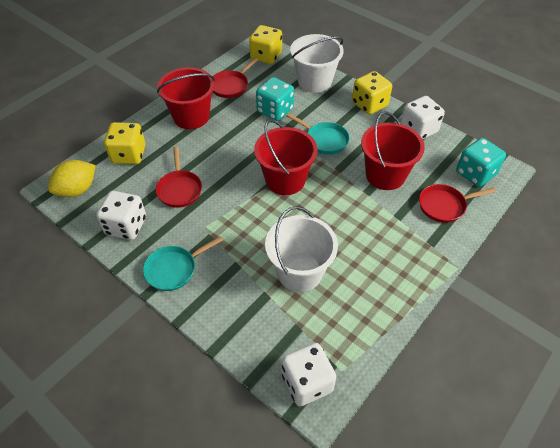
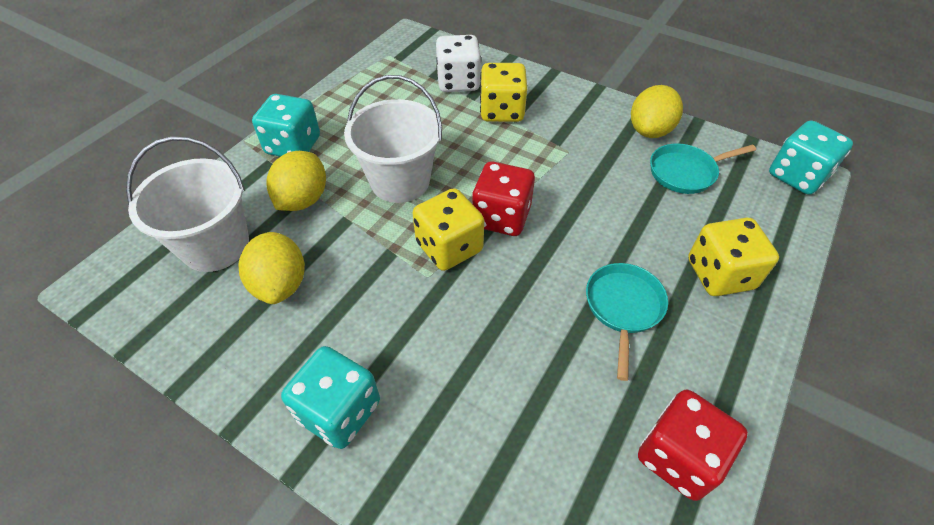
red bucket: [157,67,215,129] [254,120,317,195] [361,112,425,190] = 3 -> none = 0
red dice: none = 0 -> [472,161,535,236] [638,390,748,501] = 2
red pan: [156,147,202,208] [213,57,259,98] [419,184,495,223] = 3 -> none = 0
turquoise dice: [256,77,294,121] [456,138,506,187] = 2 -> [252,94,320,157] [281,346,380,449] [769,120,853,195] = 3
white dice: [96,191,146,240] [282,343,336,406] [400,96,445,139] = 3 -> [436,35,481,92] = 1
yellow lemon: [48,160,96,197] = 1 -> [238,232,305,304] [266,151,326,211] [631,85,683,138] = 3

